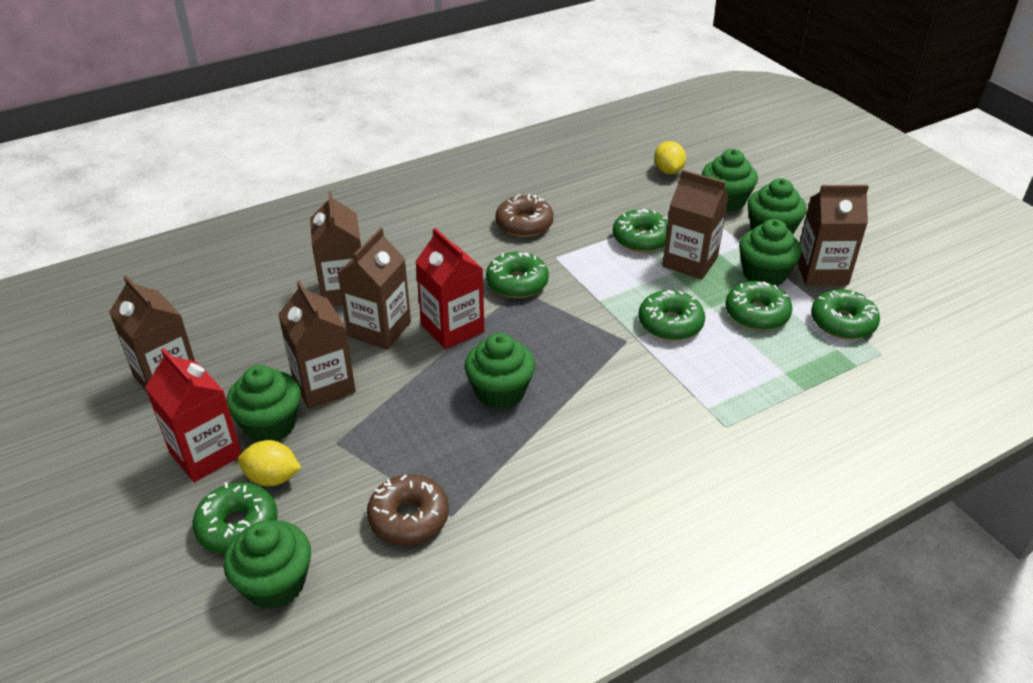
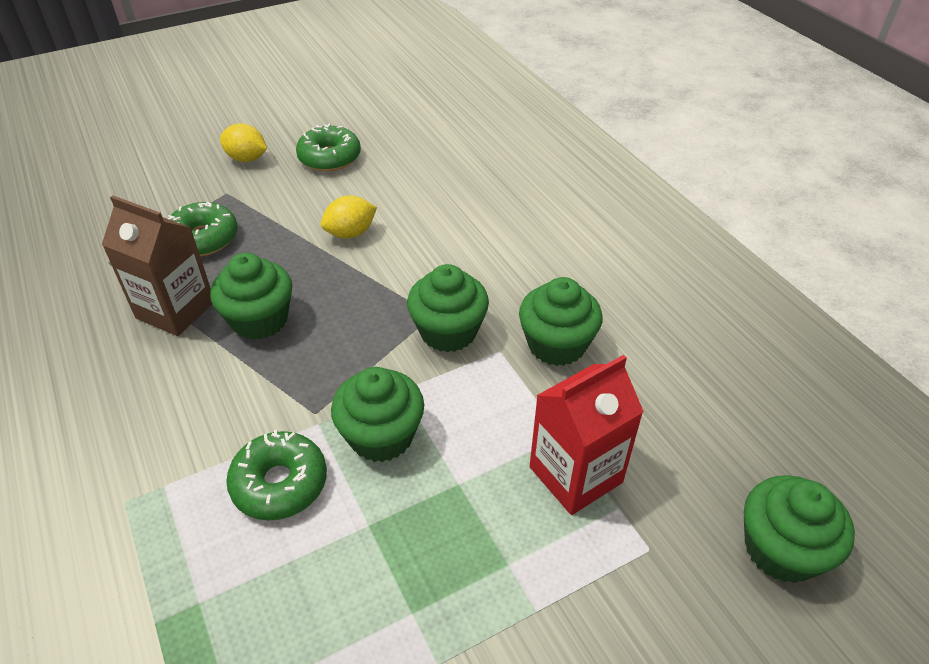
brown carton: [109,275,195,392] [278,280,356,409] [310,191,361,306] [337,228,411,350] [662,169,729,280] [797,185,869,285] = 6 -> [102,195,212,336] = 1
brown donut: [367,475,449,545] [495,194,554,237] = 2 -> none = 0
green cupcake: [223,520,311,609] [226,365,301,442] [465,333,535,409] [702,149,758,212] [739,219,802,286] [747,178,807,234] = 6 -> [210,253,293,340] [331,367,424,462] [407,264,489,352] [519,277,602,366] [744,475,855,583] = 5
green donut: [193,482,278,554] [486,252,549,298] [613,209,668,252] [638,290,705,340] [725,281,792,330] [811,289,880,340] = 6 -> [167,202,238,256] [226,430,327,521] [296,124,361,171] = 3
red carton: [145,348,242,483] [415,228,485,349] = 2 -> [530,355,644,515] = 1

